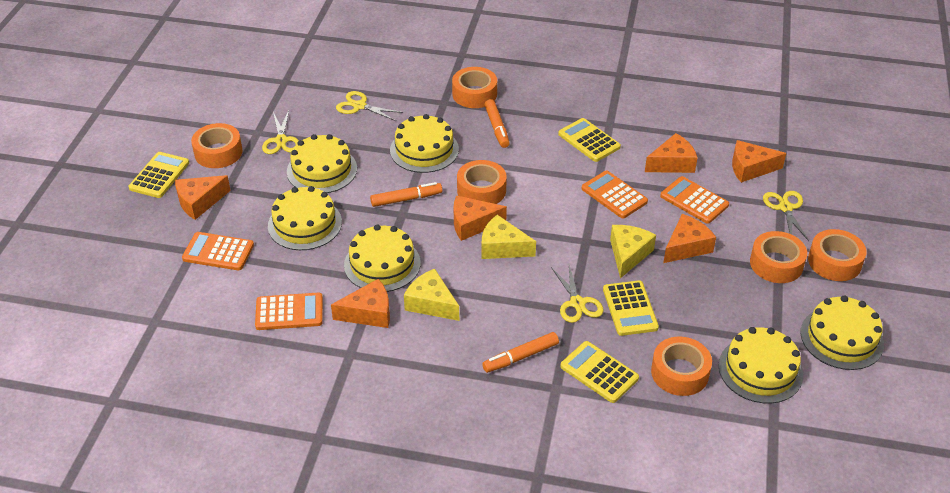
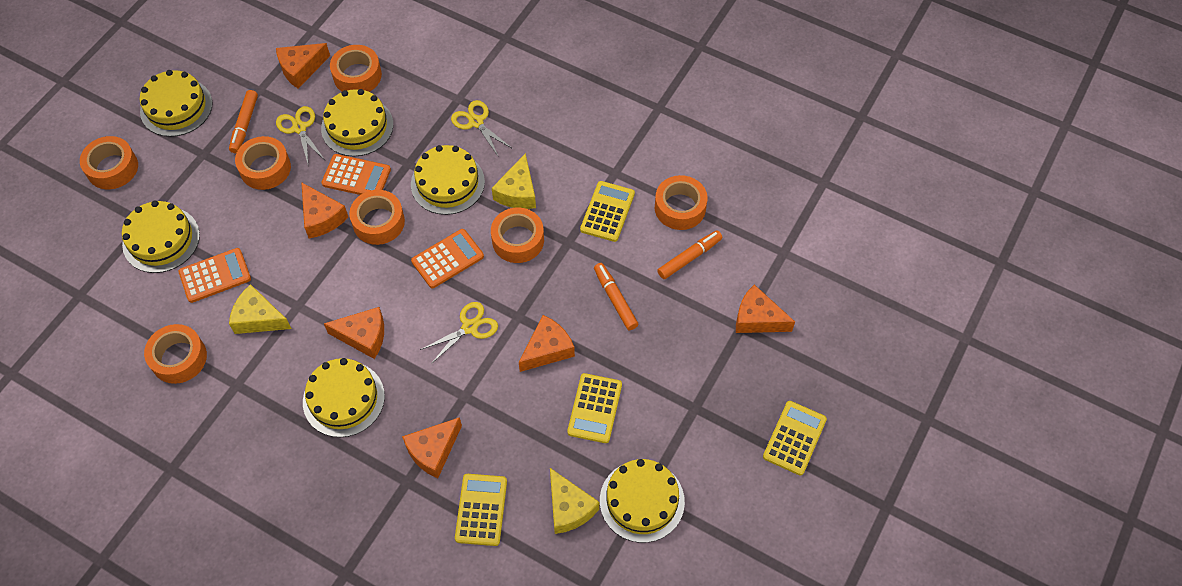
orange calculator: [182,232,254,270] [255,292,323,330] [581,171,648,218] [660,176,729,224] = 4 -> [178,248,251,303] [321,154,391,195] [411,229,484,288] = 3
orange tape: [191,123,243,168] [452,67,497,108] [457,160,507,204] [651,336,712,396] [750,231,807,283] [808,229,867,281] = 6 -> [80,136,138,189] [144,324,207,384] [235,136,291,190] [330,45,382,92] [349,190,405,245] [491,207,544,263] [655,175,708,230] = 7
yellow scissors: [262,111,299,154] [336,91,404,121] [551,265,604,323] [763,191,809,241] = 4 -> [276,106,325,167] [420,302,498,364] [451,100,513,156] = 3

